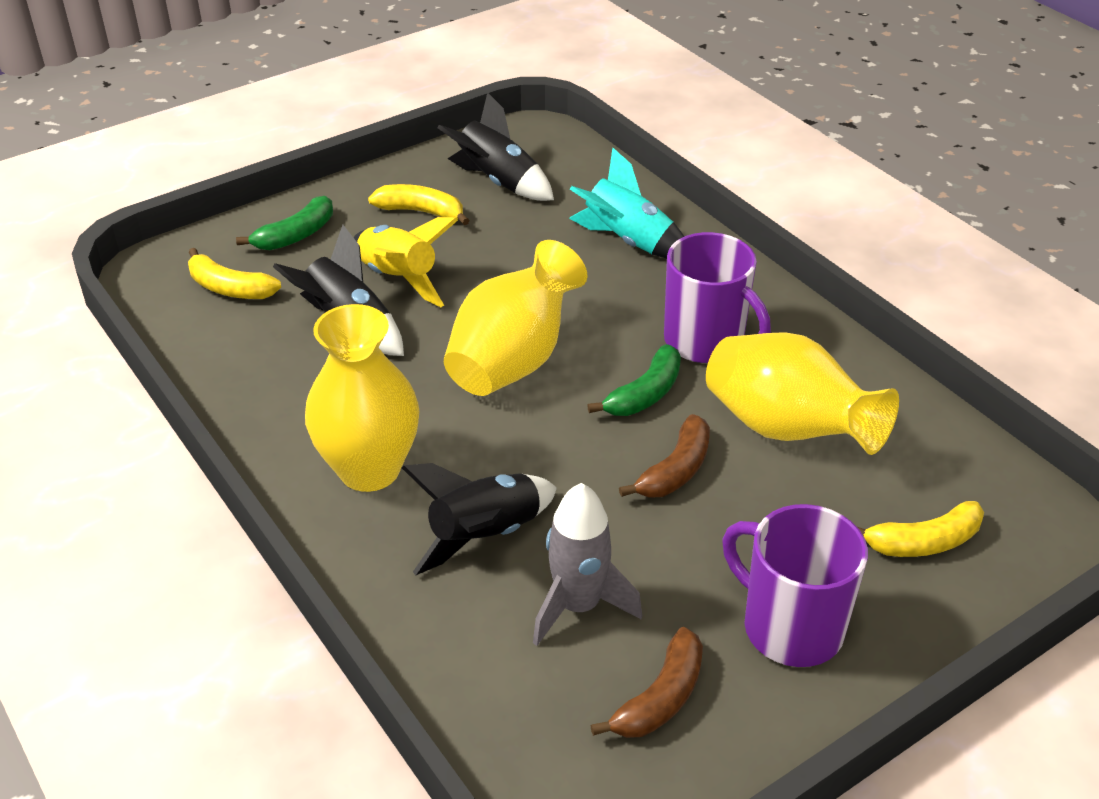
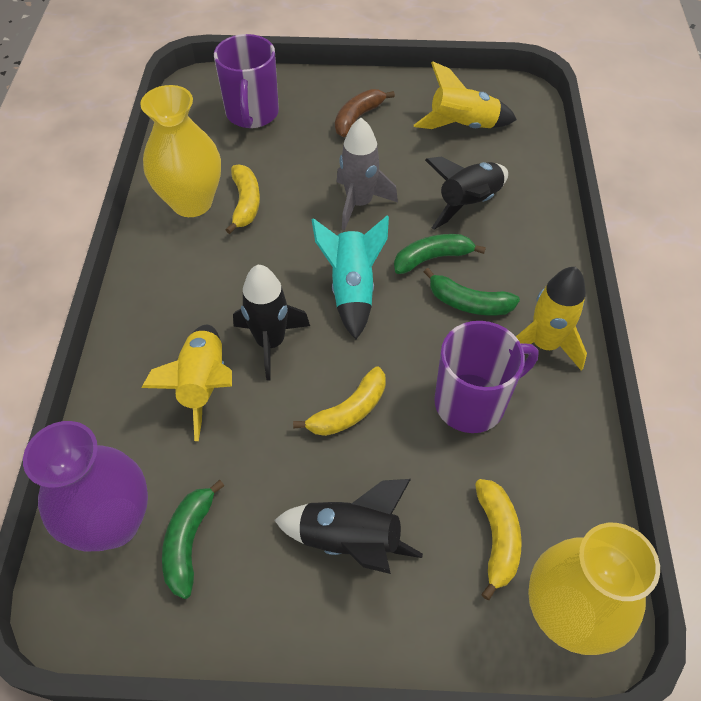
brown banana: [590,627,703,738] [619,414,710,498] = 2 -> [335,89,395,137] = 1
green banana: [236,196,333,250] [587,344,681,416] = 2 -> [162,480,225,599] [394,234,486,274] [424,268,520,315] = 3
purple vase: none = 0 -> [23,421,148,552] = 1
yellow rocket: [354,217,458,307] = 1 -> [141,325,232,441] [414,61,517,129] [516,267,587,371] = 3
yellow vase: [305,304,420,492] [444,240,587,396] [706,332,899,455] = 3 -> [140,85,221,217] [528,523,660,655] = 2

